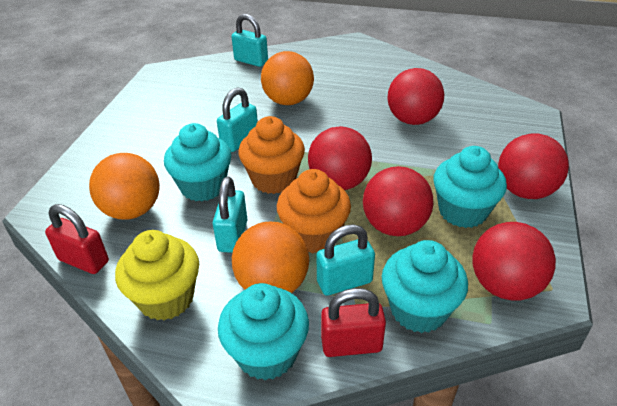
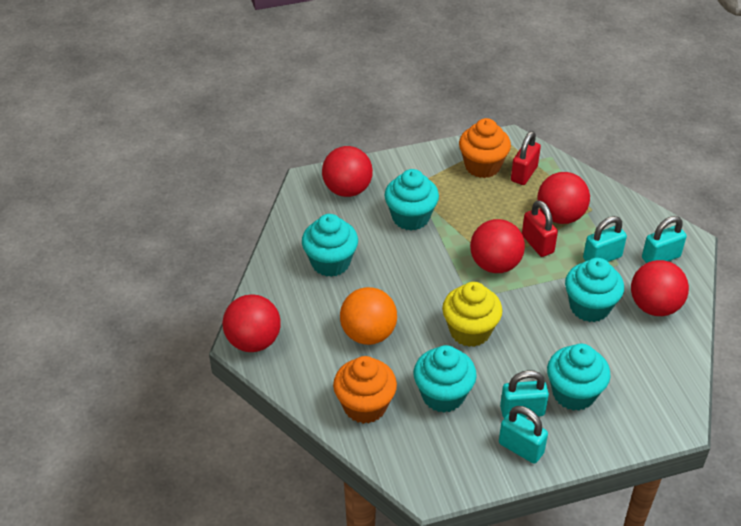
orange ball: [89,153,160,220] [232,222,309,293] [261,51,314,105] = 3 -> [340,287,397,345] = 1
turquoise cupcake: [164,123,231,202] [218,283,309,380] [382,240,468,333] [434,146,507,228] = 4 -> [302,214,358,277] [385,169,439,230] [414,345,477,413] [547,344,611,411] [565,258,624,322] = 5

